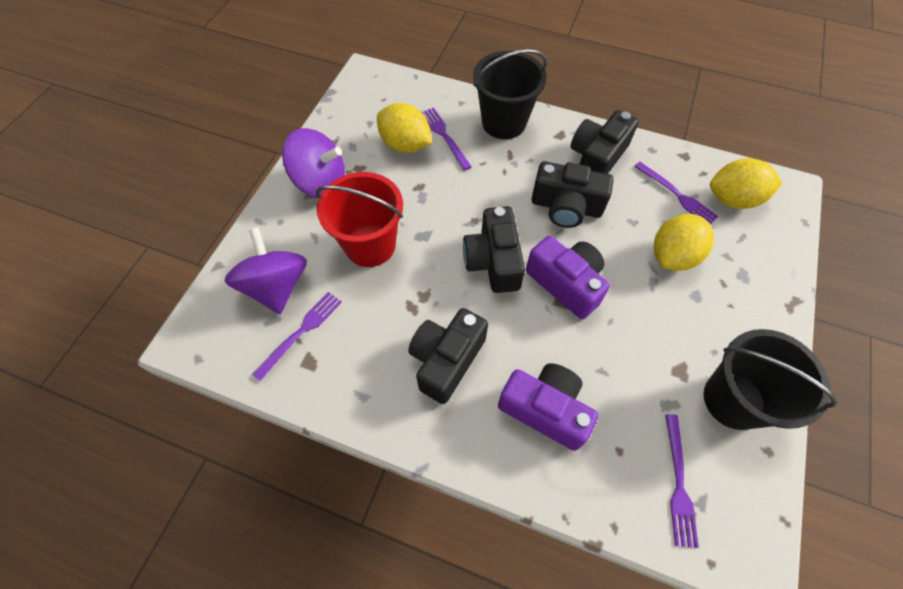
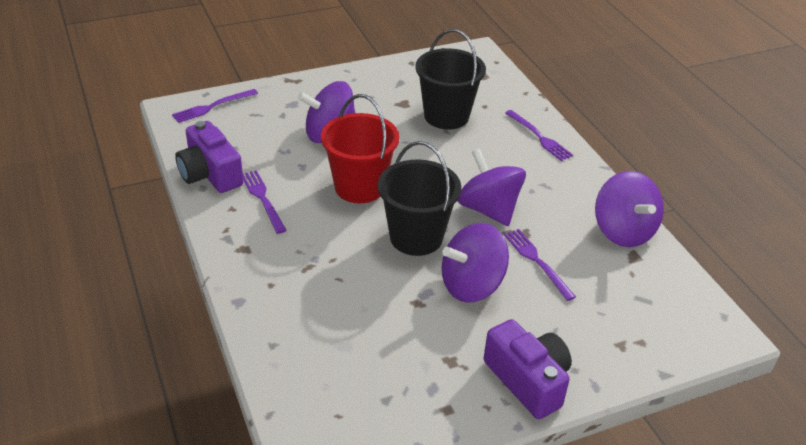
black camera: [408,308,488,404] [463,206,525,293] [532,161,614,228] [571,110,639,174] = 4 -> none = 0
purple spinning top: [225,227,307,314] [282,128,345,198] = 2 -> [298,81,355,143] [442,223,509,303] [457,148,526,226] [595,171,664,247] = 4
yellow lemon: [377,103,432,153] [654,214,714,271] [710,158,782,209] = 3 -> none = 0

